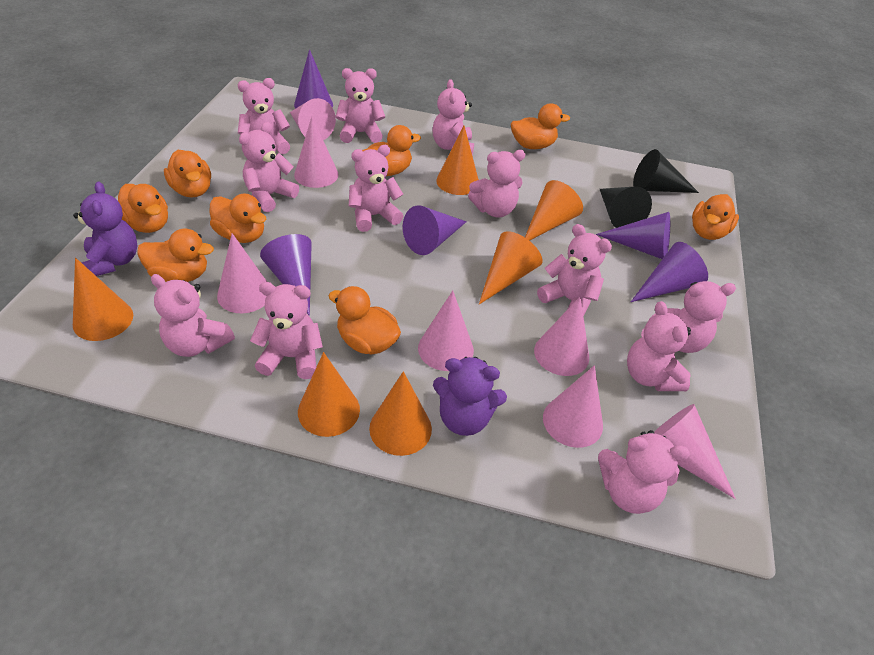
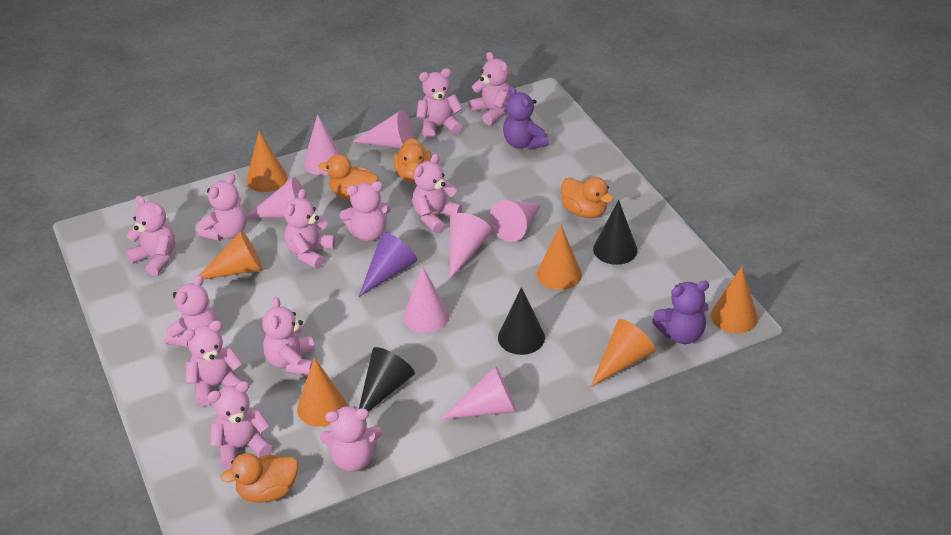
black cone: [600,186,652,228] [633,149,699,193] = 2 -> [359,347,415,411] [498,287,545,355] [593,200,638,265] = 3
orange duck: [118,184,168,233] [137,228,214,282] [164,150,211,198] [210,194,266,243] [328,286,401,355] [362,125,421,176] [511,103,570,149] [692,194,739,240] = 8 -> [220,453,298,503] [318,154,379,200] [394,138,432,183] [561,177,613,218] = 4
purple cone: [260,234,312,316] [294,49,333,109] [403,205,467,255] [596,212,670,259] [631,242,708,302] = 5 -> [359,232,417,297] = 1

